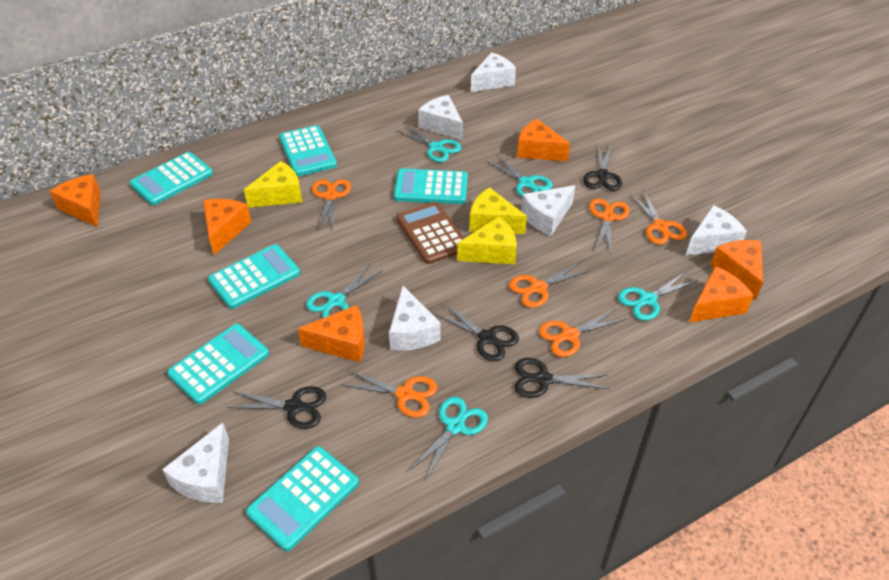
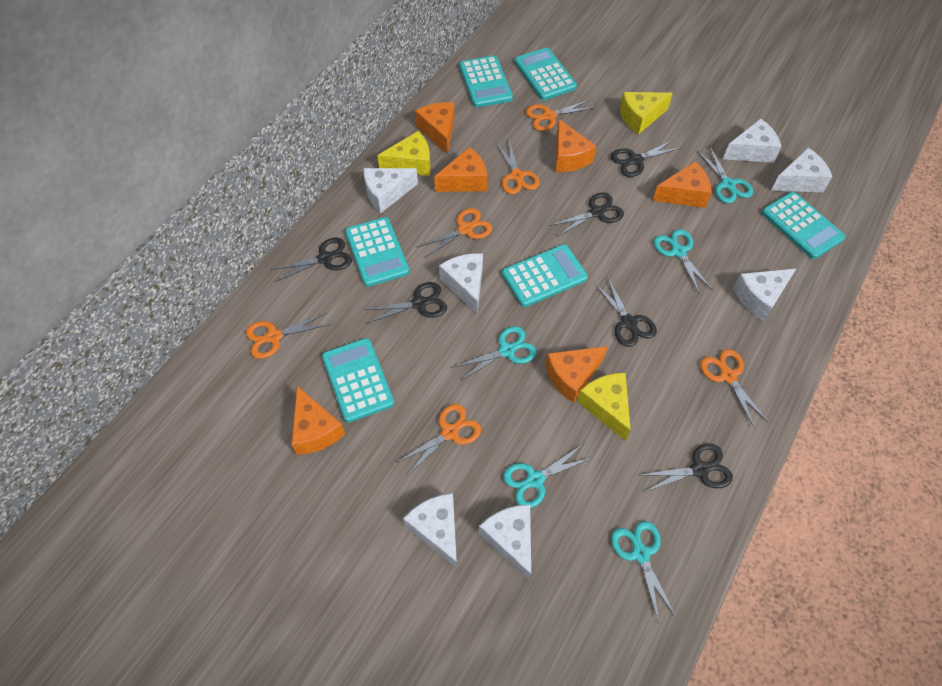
black scissors: [227,386,326,429] [434,303,519,361] [515,358,609,398] [583,144,622,191] = 4 -> [271,238,352,282] [363,282,447,323] [549,192,624,236] [594,276,657,347] [611,140,681,177] [640,443,733,492] = 6
brown calculator: [396,202,464,264] = 1 -> none = 0
white cheese: [162,423,229,503] [389,286,441,351] [418,95,463,140] [471,52,516,92] [521,185,575,236] [686,205,747,255] = 6 -> [364,168,418,213] [403,493,457,569] [439,253,483,314] [479,505,531,581] [723,118,781,163] [733,268,797,321] [771,148,832,192] = 7

